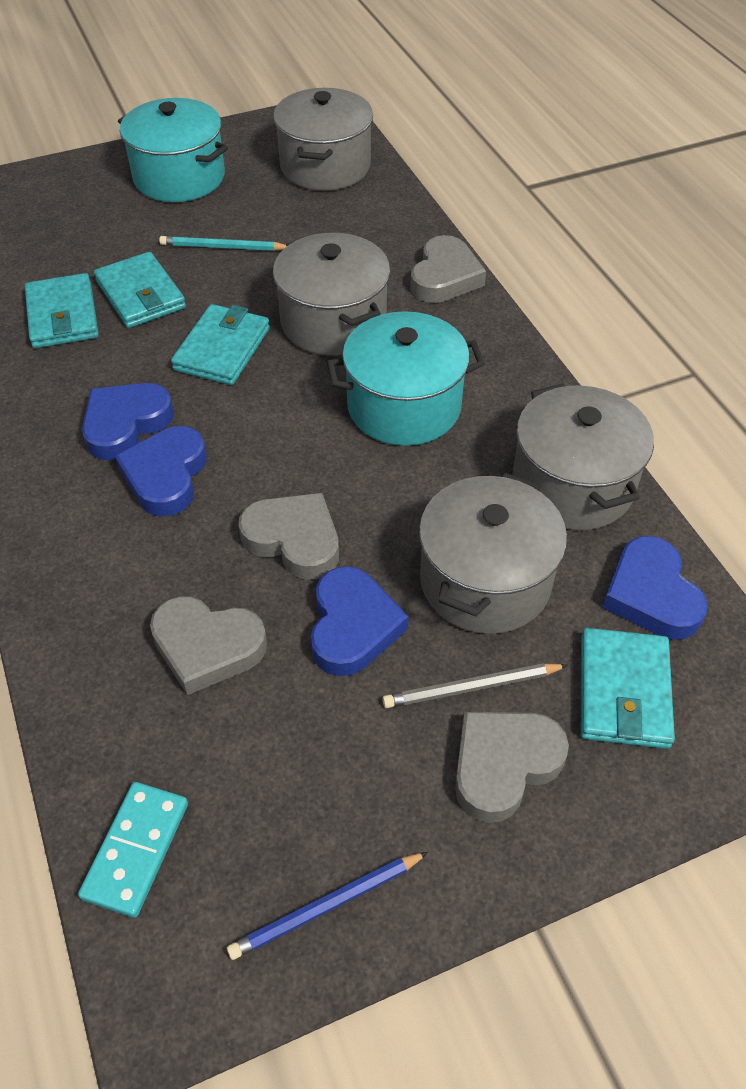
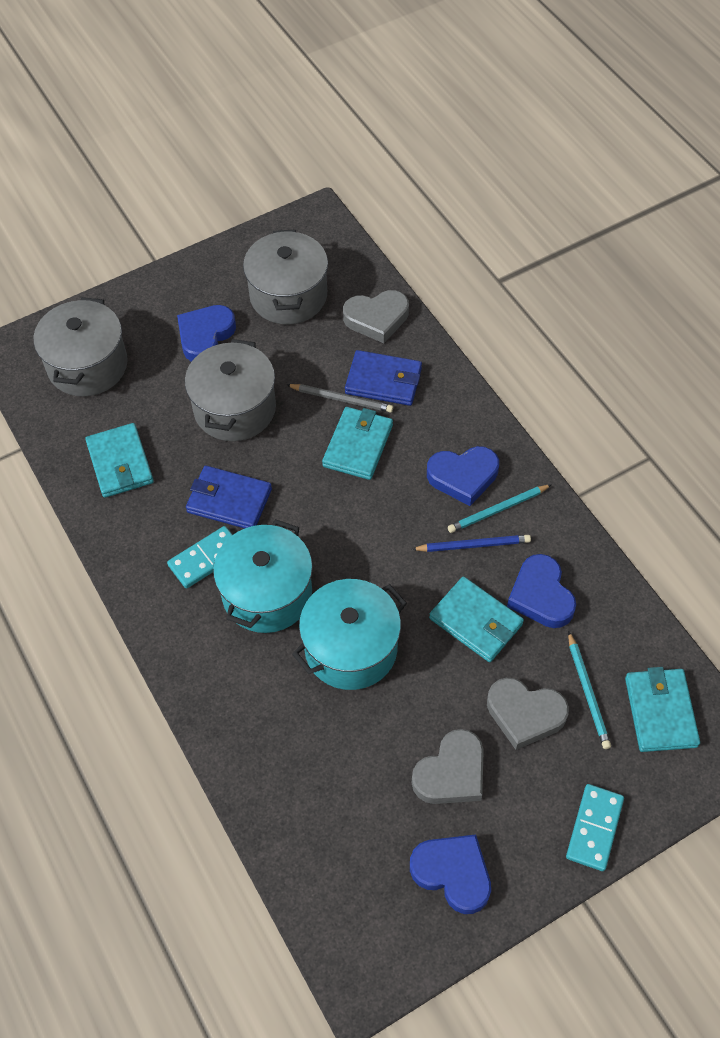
blue wallet: none = 0 -> [186,466,272,528] [345,350,422,406] = 2
grey heart: [150,596,267,695] [238,493,339,580] [410,235,486,303] [455,712,569,823] = 4 -> [343,290,409,343] [412,729,484,804] [487,678,569,750] = 3
grey pot: [273,88,373,191] [273,233,390,356] [419,473,567,634] [513,383,654,530] = 4 -> [34,297,128,396] [185,339,276,441] [243,230,328,324] = 3
turquoise domino: [78,782,188,918] = 1 -> [167,526,232,588] [566,784,624,871] = 2
turquoise pencil: [159,236,287,251] = 1 -> [448,484,552,533] [568,631,611,749] = 2

